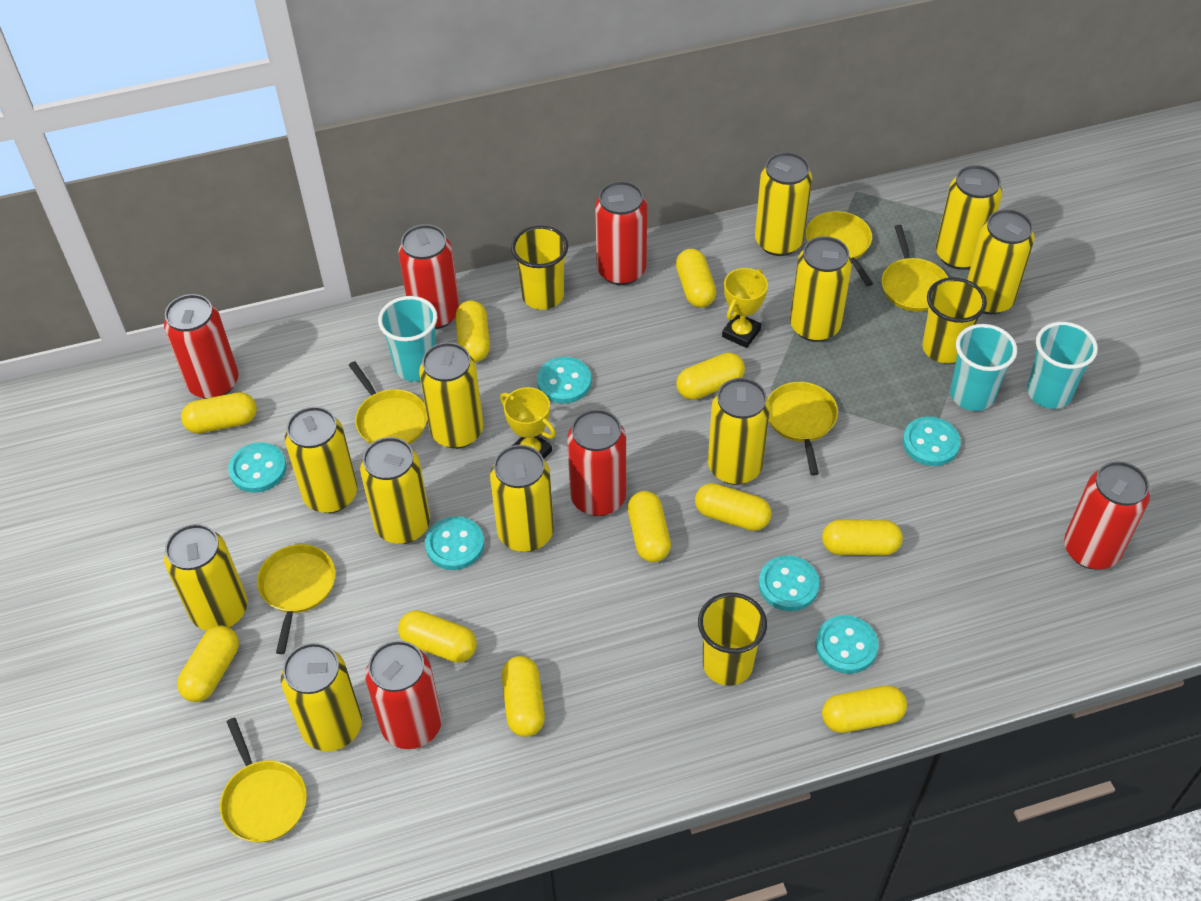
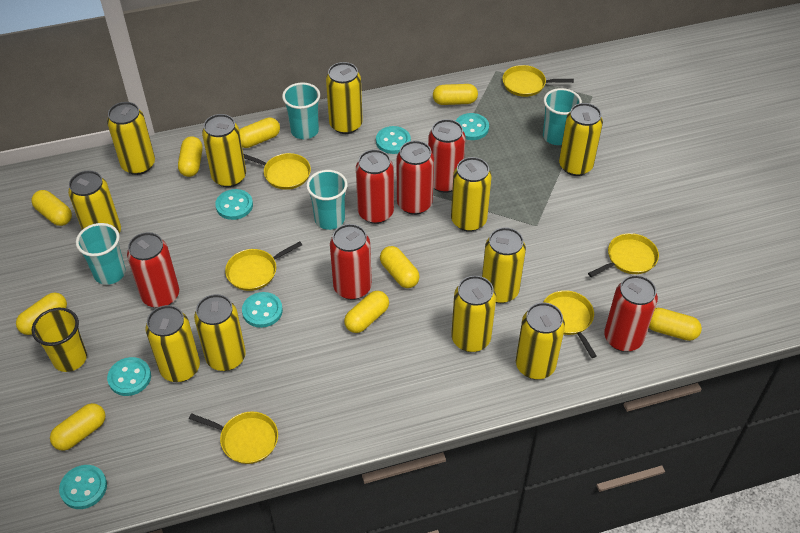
turquoise cup: [378,296,437,382] [950,324,1017,411] [1027,322,1098,409] = 3 -> [76,223,126,285] [282,82,320,139] [306,170,348,230] [543,88,582,145] = 4
yellow capsule: [177,625,239,702] [181,392,257,433] [398,610,477,663] [455,301,490,362] [502,656,545,737] [628,491,671,562] [676,249,716,308] [677,353,745,400] [695,483,772,531] [822,520,903,555] [822,686,907,733] = 11 -> [16,293,67,335] [31,190,72,226] [50,403,106,451] [178,136,203,177] [239,117,280,148] [344,291,389,333] [380,246,420,288] [433,84,478,105] [649,308,702,341] = 9
yellow cup: [511,226,568,310] [698,592,767,686] [922,277,987,363] = 3 -> [32,308,87,372] = 1
yellow trophy: [500,387,556,459] [722,268,768,348] = 2 -> none = 0

